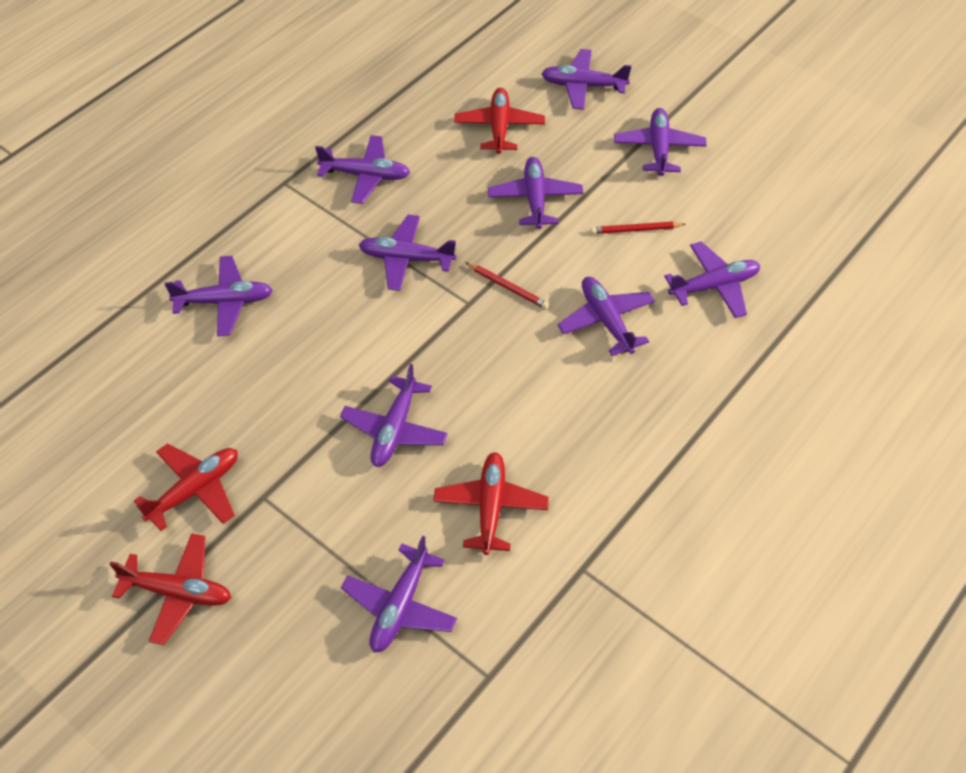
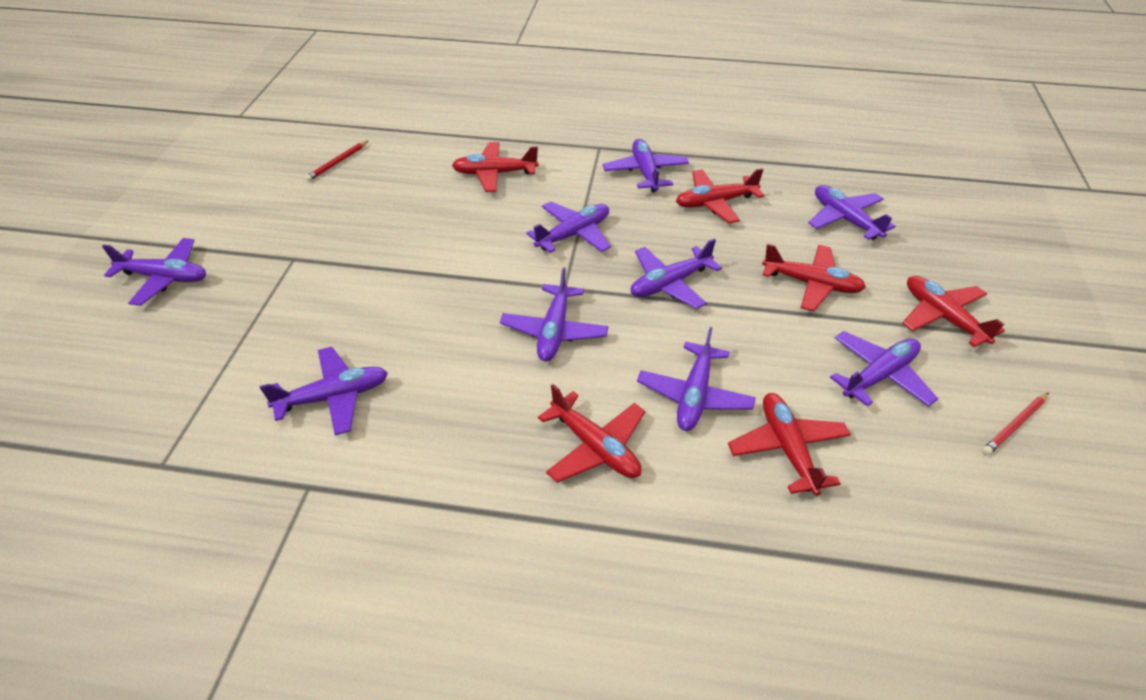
purple plane: [164,256,273,336] [315,135,410,204] [340,364,448,467] [341,536,457,653] [359,215,457,291] [488,157,583,229] [541,49,632,110] [558,277,655,356] [614,108,707,176] [664,242,760,318] = 10 -> [102,238,206,306] [260,347,388,435] [500,267,609,361] [527,201,611,253] [603,139,689,193] [631,238,722,309] [637,327,756,431] [808,185,896,240] [830,331,938,407] = 9
red plane: [109,533,231,645] [134,443,238,531] [433,452,549,555] [454,88,545,154] = 4 -> [452,142,539,192] [538,384,645,483] [676,168,764,223] [728,393,851,496] [762,244,866,311] [903,276,1005,347] = 6

